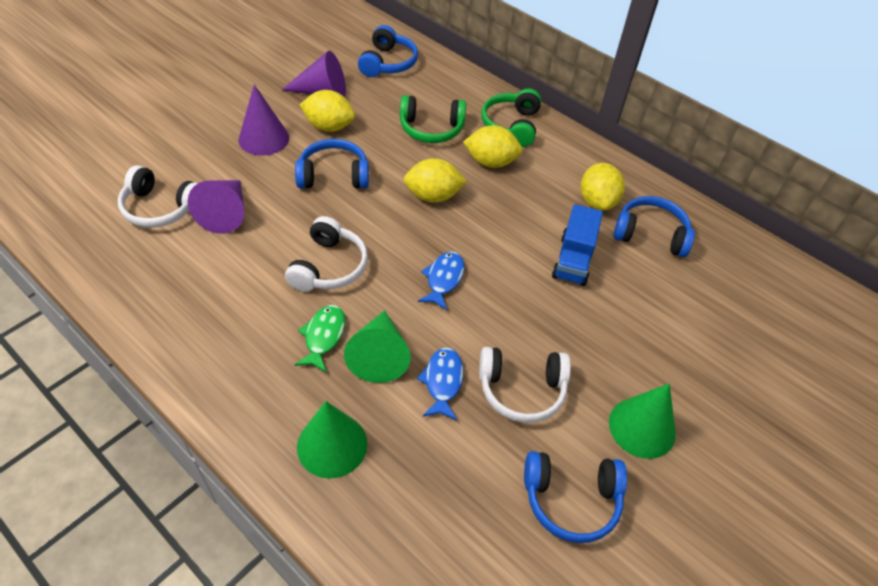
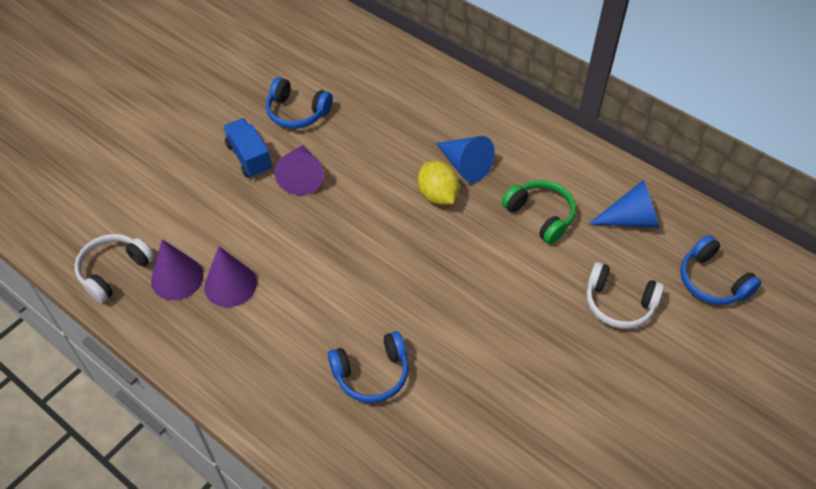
blue cone: none = 0 -> [436,136,495,183] [589,180,659,228] = 2
blue fish: [417,347,463,420] [418,251,464,310] = 2 -> none = 0
blue headphones: [295,139,369,189] [358,25,418,77] [524,451,627,543] [613,196,695,257] = 4 -> [266,77,333,129] [328,331,409,403] [680,235,762,305] = 3
green cone: [297,401,367,479] [344,310,411,383] [609,384,676,459] = 3 -> none = 0
green fish: [295,305,345,372] = 1 -> none = 0
green headphones: [400,95,466,143] [481,88,541,147] = 2 -> [502,180,576,244] = 1
white headphones: [118,165,198,228] [285,216,368,292] [479,347,571,423] = 3 -> [75,234,154,303] [586,262,664,329] = 2
yellow lemon: [300,90,355,132] [403,158,467,203] [463,125,523,168] [581,163,625,211] = 4 -> [418,161,459,205] = 1

